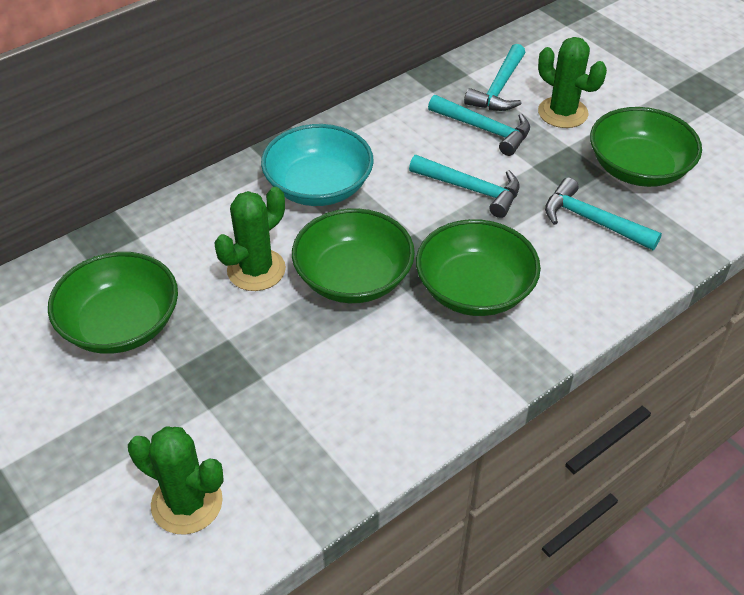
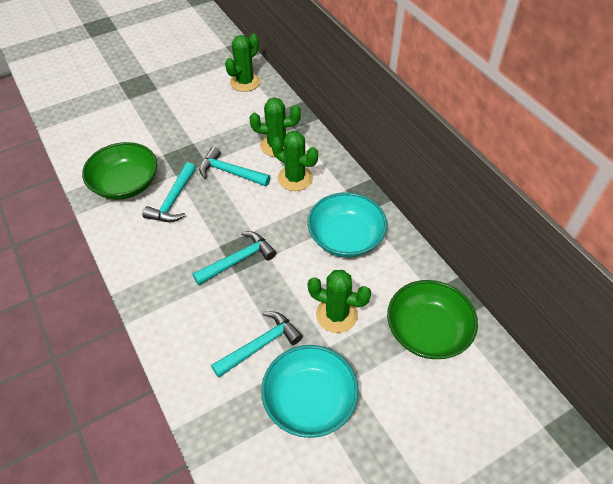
green bowl: [48,252,178,354] [292,208,415,303] [416,219,541,316] [590,107,702,187] = 4 -> [82,142,158,200] [387,280,478,359] = 2
green cactus: [128,426,224,535] [214,187,286,291] [538,37,607,128] = 3 -> [225,33,260,92] [250,97,301,157] [272,131,318,191] [308,270,371,333] = 4
turquoise bowl: [261,124,374,206] = 1 -> [261,345,359,438] [307,192,387,257] = 2

